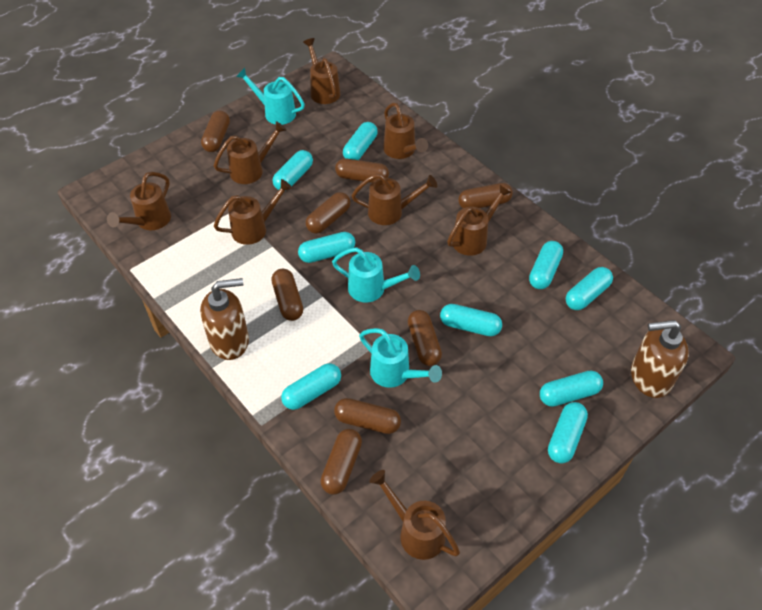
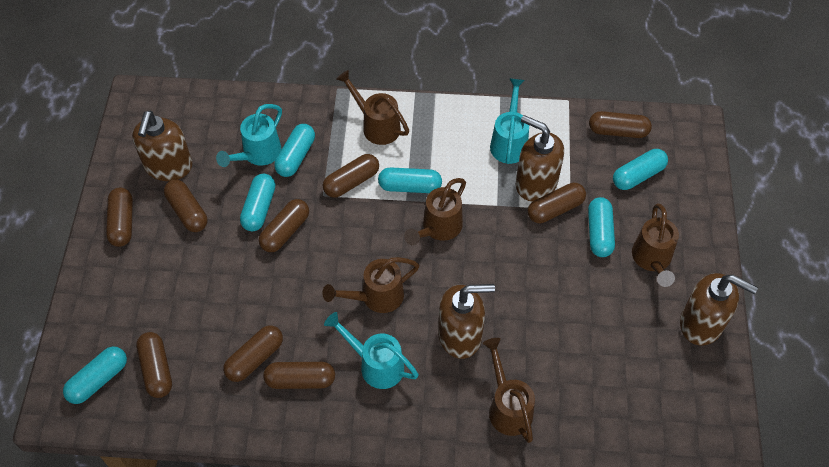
brown capsule: [201,111,230,152] [271,269,303,321] [306,192,351,234] [321,429,362,495] [334,398,401,434] [335,158,389,183] [408,310,442,366] [458,183,513,208] = 8 -> [106,188,133,247] [136,332,172,398] [164,180,207,232] [223,325,283,382] [259,199,309,252] [263,362,335,389] [323,154,379,198] [528,183,586,223] [589,111,652,138] = 9
brown soap dispenser: [200,278,249,360] [631,320,689,398] = 2 -> [132,110,192,181] [438,284,495,359] [516,115,564,202] [680,273,758,346] = 4
brown watering can: [107,172,171,230] [214,121,287,184] [214,179,293,245] [303,38,341,104] [352,174,437,225] [369,470,460,560] [383,103,428,159] [447,185,512,256] = 8 -> [322,257,419,313] [336,70,409,145] [404,178,466,246] [483,338,535,443] [632,203,679,287] = 5
turquoise capsule: [273,150,313,191] [281,363,341,410] [298,232,355,263] [343,122,378,160] [440,304,502,336] [529,241,563,289] [540,371,603,407] [548,402,588,464] [566,267,613,310] = 9 -> [63,347,127,404] [240,174,275,232] [274,124,315,177] [378,167,442,193] [588,197,615,257] [613,149,668,190] = 6

